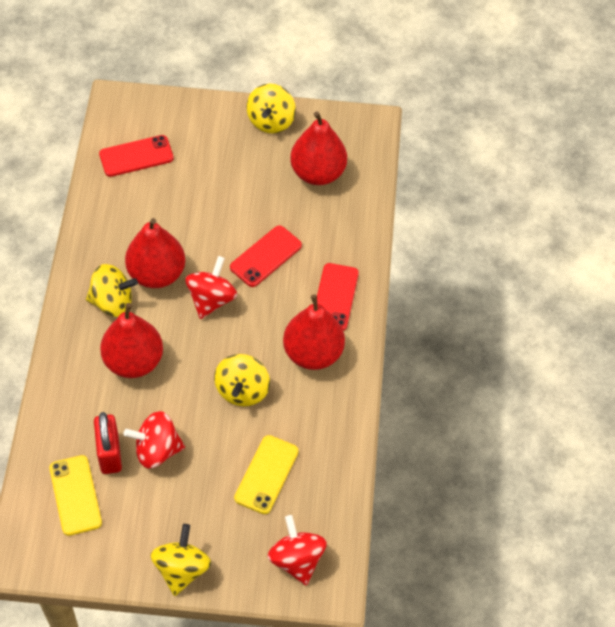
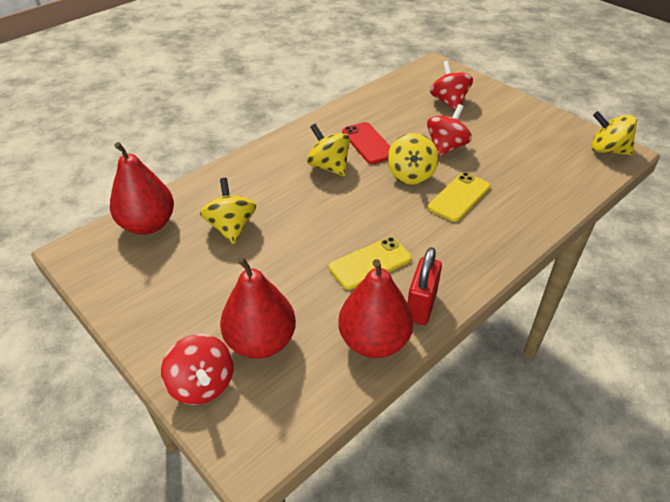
red pear: [100,303,163,378] [125,218,185,288] [283,294,345,370] [290,111,347,185] = 4 -> [110,142,174,235] [220,257,296,359] [338,259,413,358] = 3
red phone: [99,135,174,177] [230,225,302,287] [317,263,359,331] = 3 -> [342,122,391,164] = 1

